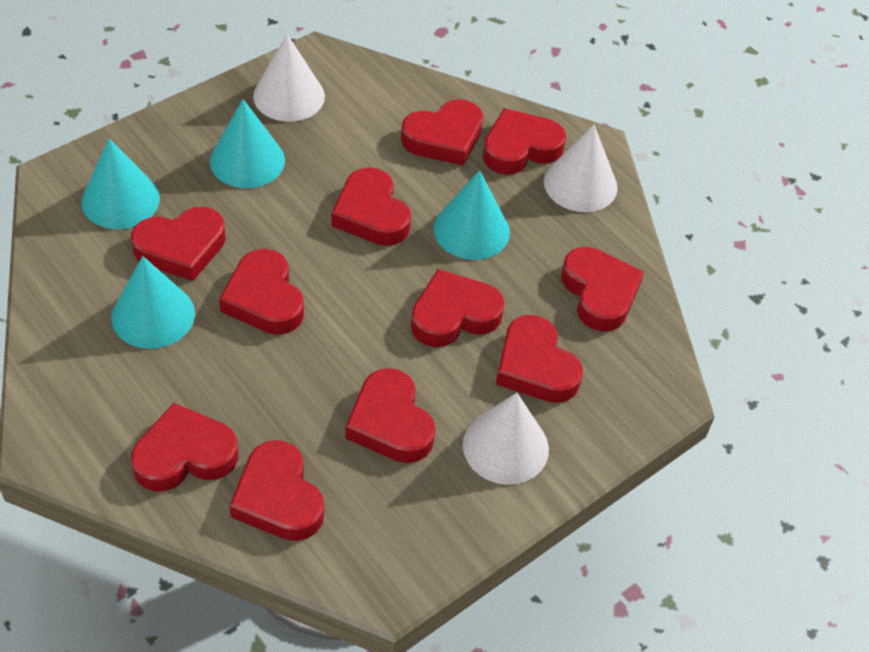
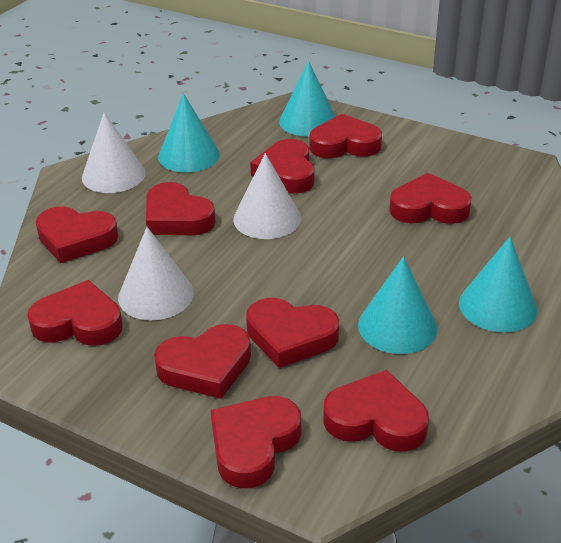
red heart: [131,207,226,281] [131,403,238,492] [219,249,304,335] [229,440,324,541] [331,167,411,246] [345,368,435,463] [401,99,483,166] [411,269,505,347] [483,108,566,175] [496,315,583,403] [561,247,644,332] = 11 -> [27,280,123,346] [36,206,118,263] [146,182,216,235] [154,324,251,399] [211,396,301,488] [246,298,339,368] [250,139,315,194] [309,114,382,158] [323,370,429,452] [389,173,472,224] = 10

